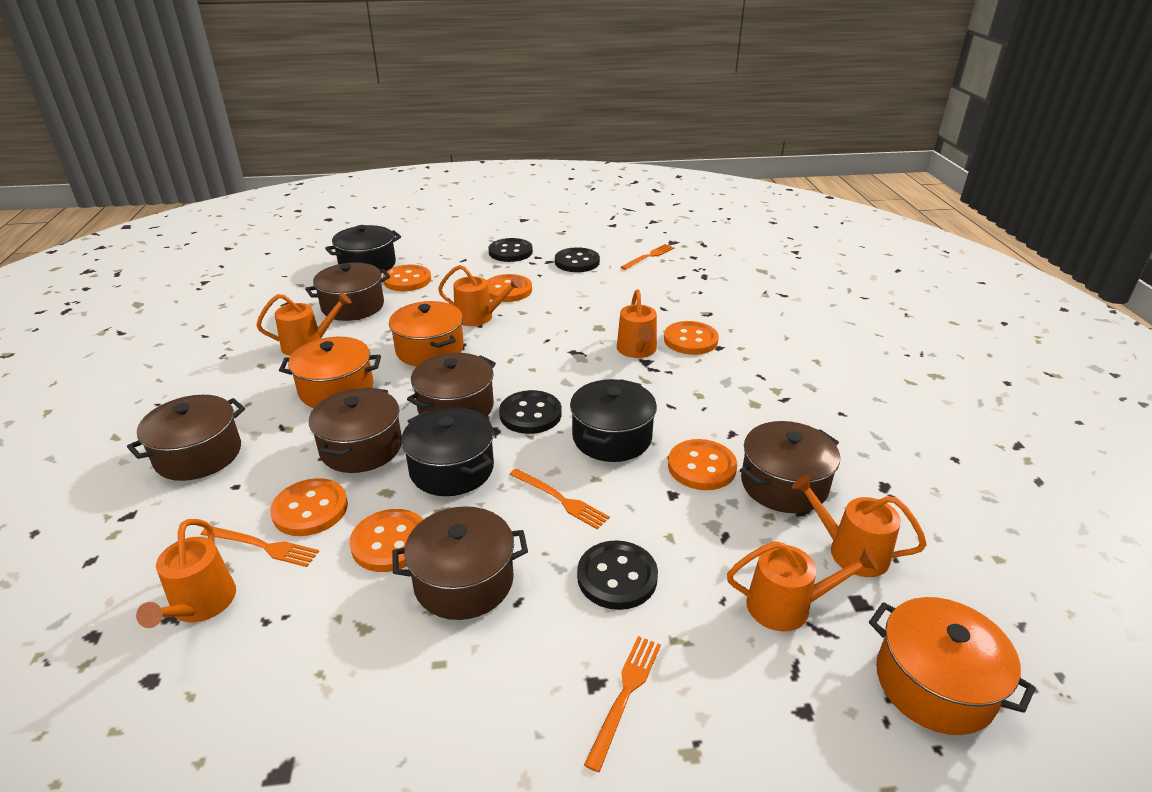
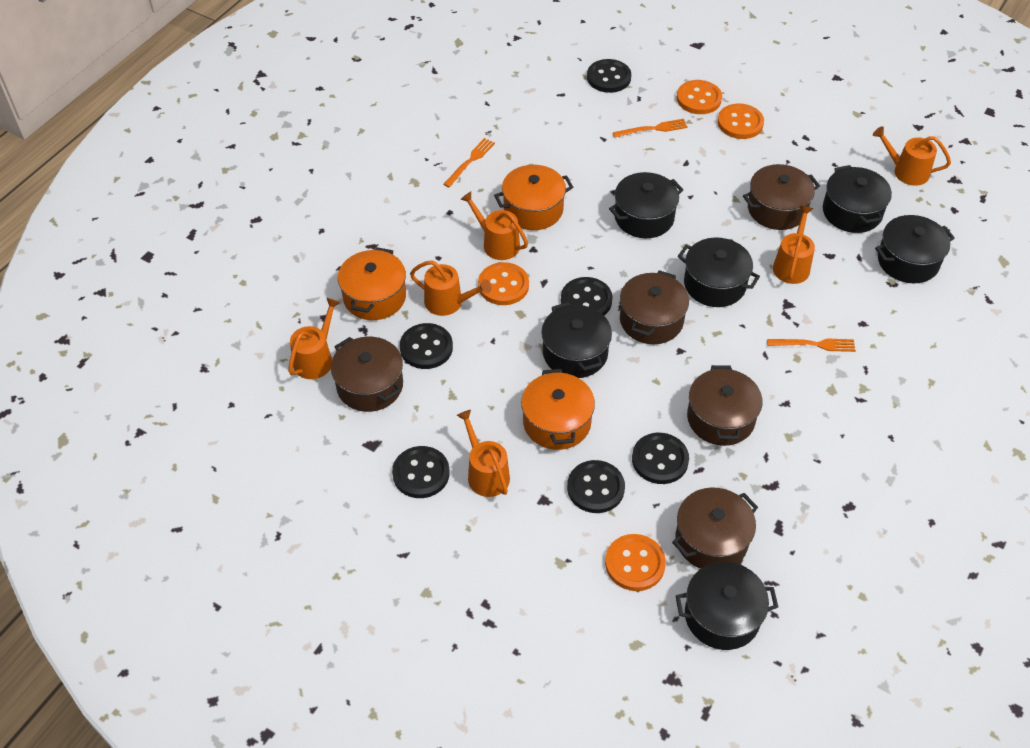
black button: [488,238,533,262] [499,390,562,434] [555,247,600,272] [577,540,658,610] = 4 -> [392,446,450,498] [400,323,453,369] [561,277,613,315] [567,460,625,513] [587,59,631,93] [632,433,689,484] = 6
black pot: [325,225,401,271] [401,407,494,496] [570,379,657,462] = 3 -> [541,302,612,378] [609,172,684,238] [676,562,778,650] [678,237,760,307] [823,165,892,233] [875,215,955,283] = 6
brown pot: [127,395,245,481] [305,262,390,321] [309,388,402,473] [392,506,528,620] [407,353,496,417] [740,421,840,513] = 6 -> [331,337,403,412] [620,270,689,344] [672,487,758,569] [687,365,762,446] [743,164,820,230] = 5
orange button: [270,478,348,536] [349,509,423,572] [383,265,431,291] [487,274,532,302] [664,321,719,355] [668,439,737,490] = 6 -> [478,262,529,305] [605,534,666,591] [677,80,722,114] [717,103,764,139] = 4
orange fork: [201,527,319,567] [509,468,610,529] [584,636,661,772] [621,244,675,270] = 4 -> [443,138,495,188] [613,119,688,138] [767,339,856,352] = 3

